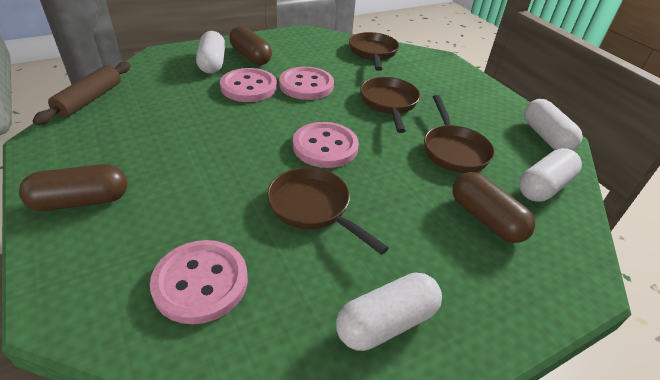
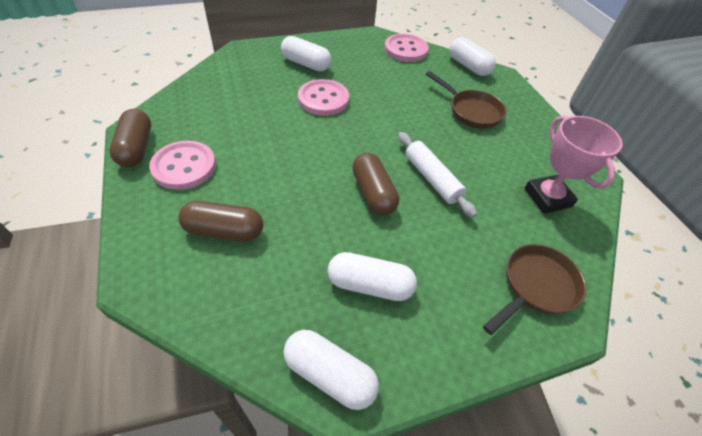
brown pan: [267,167,389,255] [349,32,399,71] [360,77,420,133] [424,95,495,173] = 4 -> [426,71,507,129] [483,244,586,335] = 2
brown rolling pin: [33,62,131,125] = 1 -> none = 0
pink button: [150,240,248,324] [220,68,277,102] [279,67,334,100] [293,122,359,168] = 4 -> [149,141,216,190] [298,79,349,116] [384,34,429,62] = 3
pink trophy: none = 0 -> [525,115,623,214] = 1
white rolling pin: none = 0 -> [398,132,477,217] = 1

